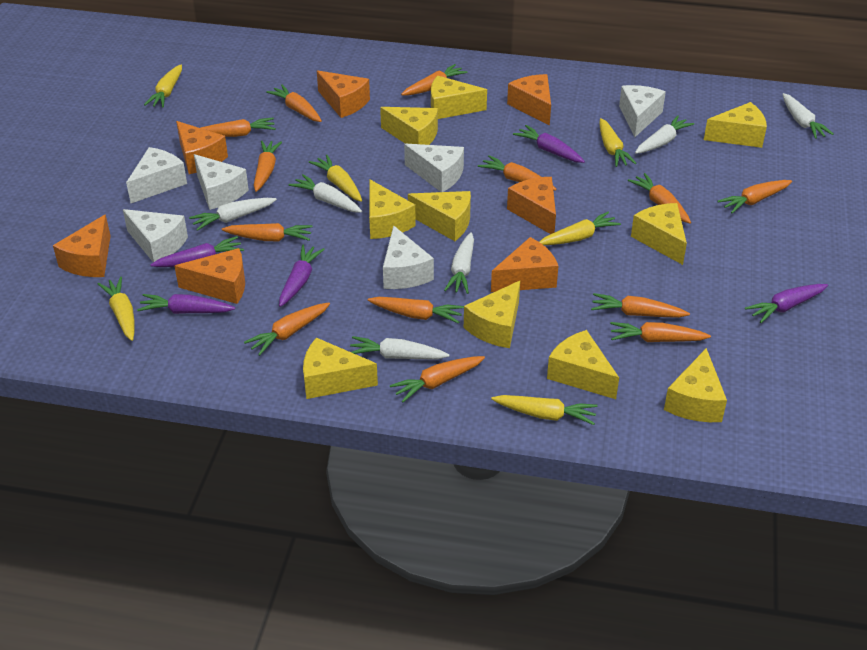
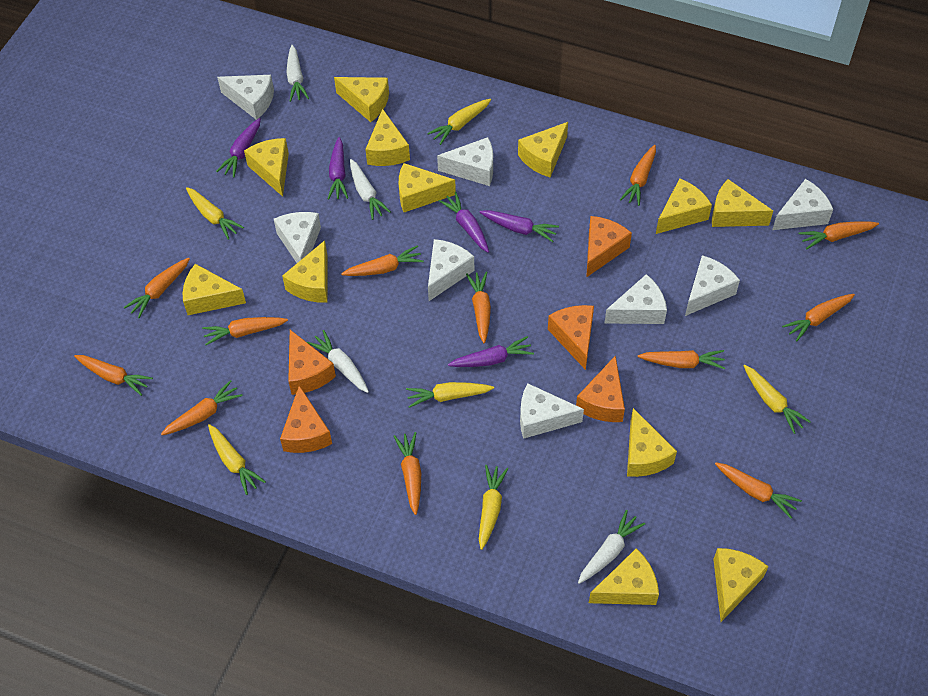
orange carrot: [201,117,276,137] [222,223,313,241] [244,303,330,356] [254,141,282,192] [266,84,322,122] [368,297,464,324] [390,356,485,403] [401,64,468,95] [478,155,556,190] [591,293,690,318] [610,322,711,342] [628,173,691,223] [717,180,792,213] = 13 -> [74,355,153,396] [124,258,190,318] [161,380,243,435] [202,317,288,345] [341,245,424,276] [394,432,421,515] [466,272,491,343] [620,145,656,206] [638,350,725,369] [715,463,802,519] [782,294,855,342] [799,221,879,249] = 12
orange cheese: [53,215,110,277] [175,248,245,304] [176,121,228,174] [317,71,370,118] [491,237,559,292] [507,74,551,126] [507,177,556,234] = 7 -> [280,386,332,453] [288,330,336,395] [548,305,594,370] [576,355,625,422] [586,216,632,277] = 5
white carrot: [189,198,277,231] [289,174,362,213] [350,336,450,359] [444,232,474,294] [635,116,694,154] [782,93,834,139] = 6 -> [286,45,309,102] [307,330,369,393] [350,159,391,220] [578,510,645,584] = 4
white cheese: [123,209,188,262] [126,147,187,203] [194,154,249,210] [383,225,434,289] [404,144,464,192] [619,85,666,137] = 6 -> [217,75,274,120] [274,212,321,263] [428,239,474,301] [437,137,493,186] [520,384,584,439] [605,274,667,324] [685,255,740,316] [772,179,833,230] = 8
yellow cheese: [303,338,378,399] [369,180,416,239] [380,107,438,145] [408,191,471,241] [431,76,487,119] [464,281,520,348] [547,330,619,399] [631,203,687,265] [664,348,727,422] [704,102,767,148] = 10 -> [183,264,246,315] [244,138,289,197] [282,240,327,303] [334,77,389,122] [365,108,410,166] [399,163,456,212] [518,122,568,178] [589,548,659,605] [627,408,677,477] [656,178,712,234] [712,179,773,227] [713,548,769,622] = 12

